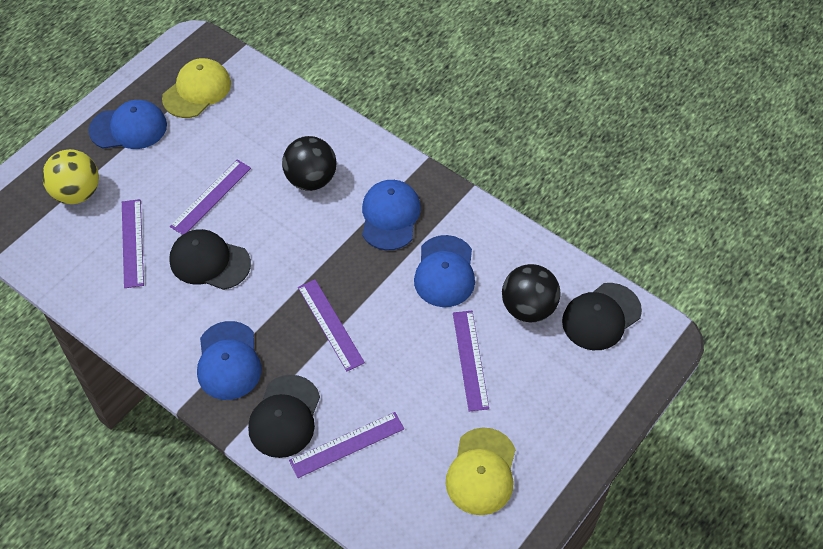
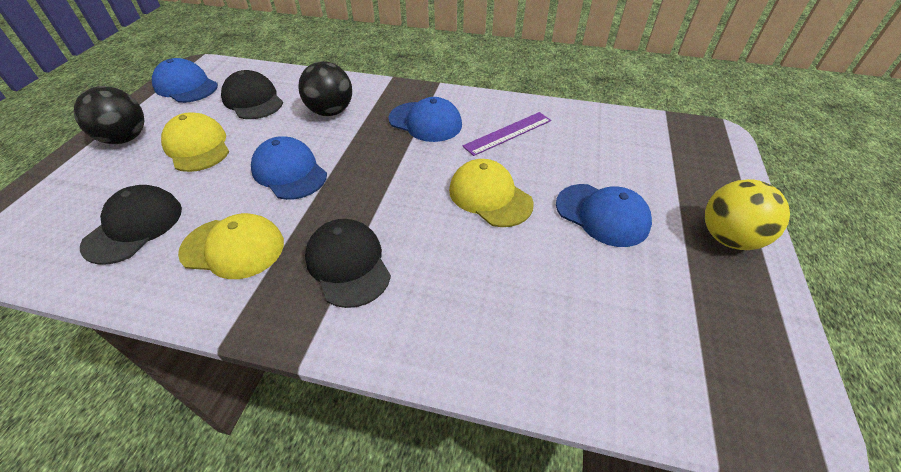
purple ruler: [122,199,144,288] [170,159,251,235] [289,412,404,478] [298,279,365,371] [453,311,489,411] = 5 -> [462,112,551,156] = 1
yellow cap: [162,58,231,118] [445,428,516,515] = 2 -> [161,112,229,172] [178,213,284,279] [449,159,534,227] = 3

